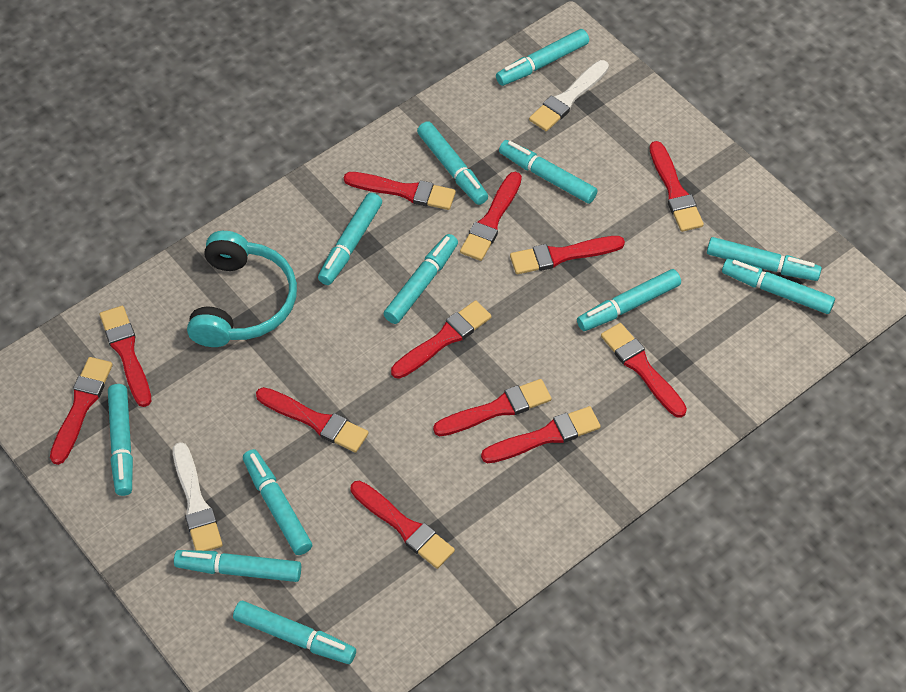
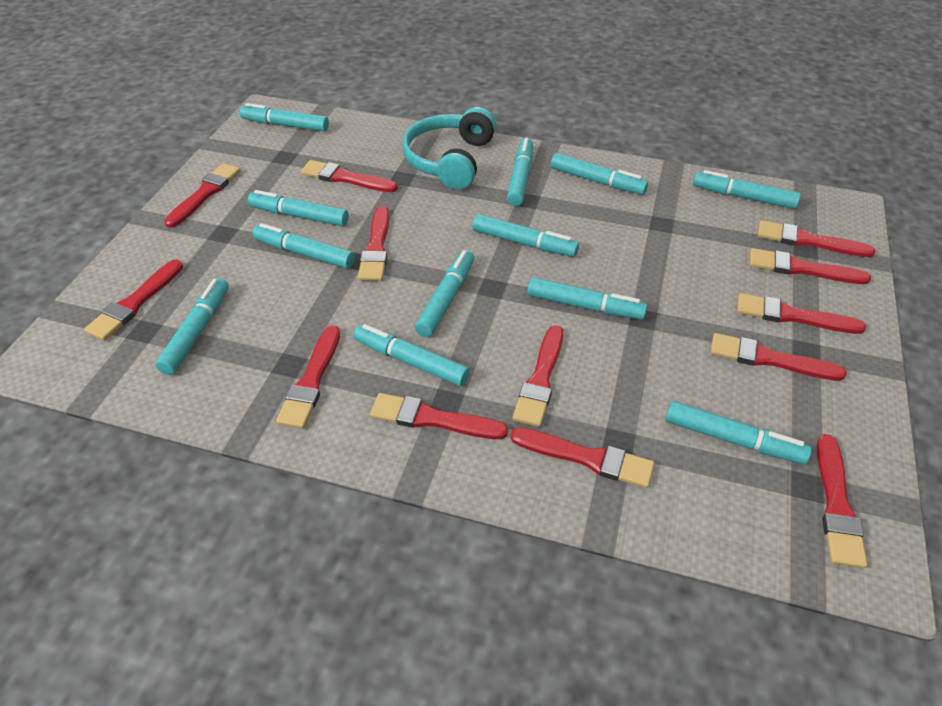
red brush: [50,357,113,465] [100,306,151,407] [256,387,368,453] [344,172,456,210] [350,480,455,569] [391,300,492,379] [433,379,552,436] [460,172,522,261] [481,406,601,463] [510,236,625,274] [601,323,687,418] [650,141,704,232] = 12 -> [84,259,183,341] [164,163,240,228] [276,326,340,429] [301,160,398,192] [358,206,389,281] [370,393,508,439] [511,428,654,488] [512,325,563,427] [710,333,846,381] [737,293,866,334] [750,248,871,284] [758,220,875,257] [817,434,867,569] = 13
white brush: [173,442,223,551] [529,60,609,131] = 2 -> none = 0

